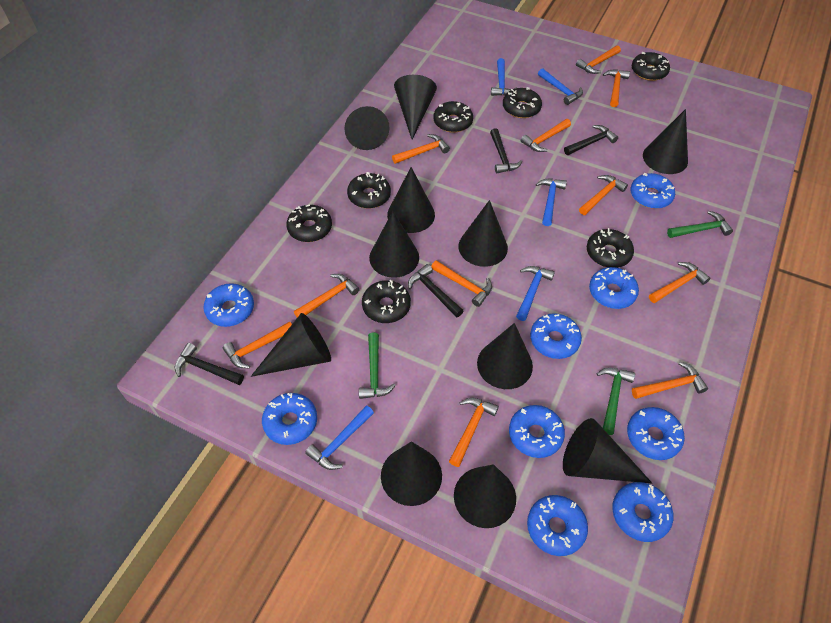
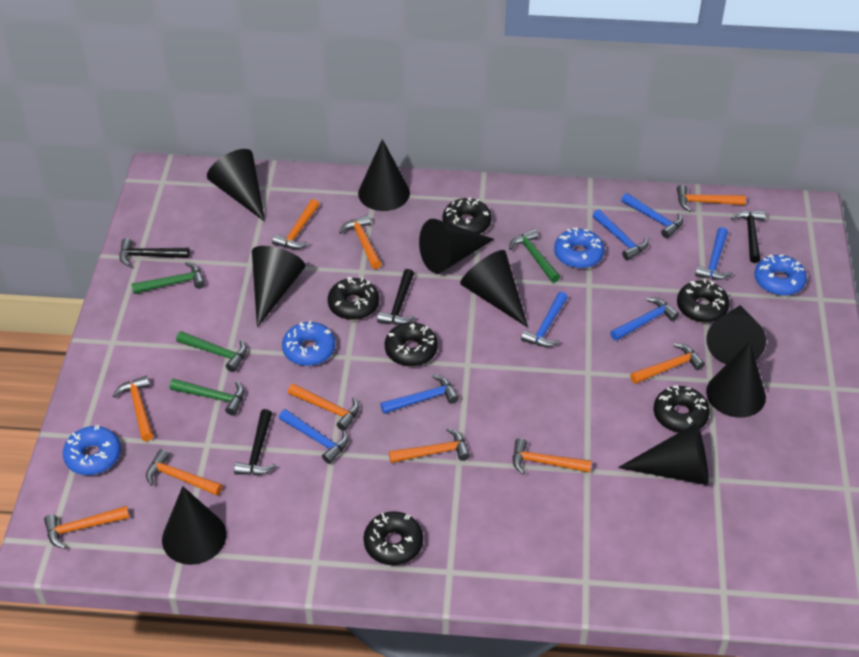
black cone: [251,313,331,377] [345,106,390,150] [369,211,419,278] [381,441,442,506] [387,167,435,233] [394,75,437,139] [454,464,516,528] [458,200,508,267] [477,323,533,389] [563,418,652,483] [643,109,688,174] = 11 -> [162,486,226,565] [207,149,265,222] [252,246,305,328] [358,139,410,211] [419,219,494,273] [460,250,528,327] [618,423,709,485] [706,305,766,364] [706,341,766,418] = 9
black donut: [286,204,332,242] [347,172,391,209] [362,280,411,323] [433,101,473,133] [503,87,542,118] [587,228,634,268] [632,52,670,81] = 7 -> [328,277,379,320] [363,511,423,565] [385,322,438,367] [443,197,491,234] [653,385,710,433] [677,279,730,323] = 6
blue donut: [203,283,254,327] [262,393,317,445] [509,405,565,458] [527,495,588,556] [530,313,582,359] [589,267,639,309] [612,482,674,542] [627,407,685,460] [630,173,675,209] = 9 -> [63,425,121,475] [282,321,335,366] [554,227,605,268] [754,255,807,296] = 4
blue hammer: [305,405,374,470] [491,58,517,96] [516,266,555,321] [536,179,567,226] [538,68,583,105] = 5 -> [279,409,348,464] [380,374,459,414] [521,292,568,347] [592,209,648,261] [610,297,679,341] [621,193,683,238] [695,227,732,280] = 7
green hammer: [359,332,396,399] [596,368,635,435] [667,211,733,238] = 3 -> [131,262,205,294] [170,378,244,415] [176,331,247,372] [509,229,560,283] = 4
orange hammer: [223,321,292,368] [294,274,360,317] [392,134,450,164] [431,260,492,307] [449,398,499,467] [521,119,571,152] [576,45,621,74] [579,175,628,215] [603,69,630,107] [632,362,708,399] [649,262,710,303] = 11 -> [44,506,130,549] [113,376,153,441] [146,449,222,496] [272,199,319,249] [288,383,359,431] [339,215,382,269] [389,428,470,463] [513,438,592,474] [630,343,705,384] [677,185,746,212] = 10

